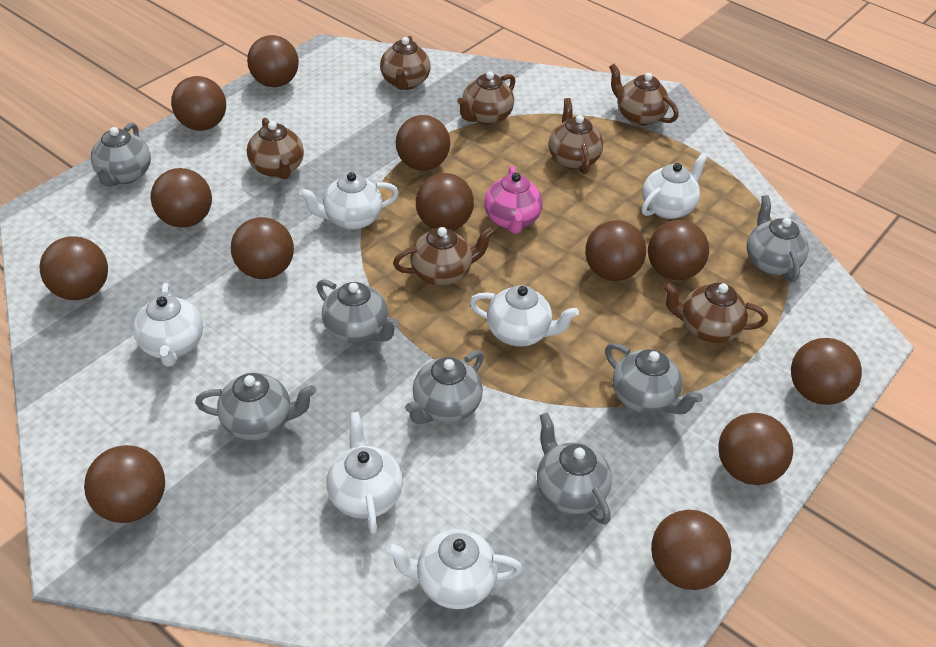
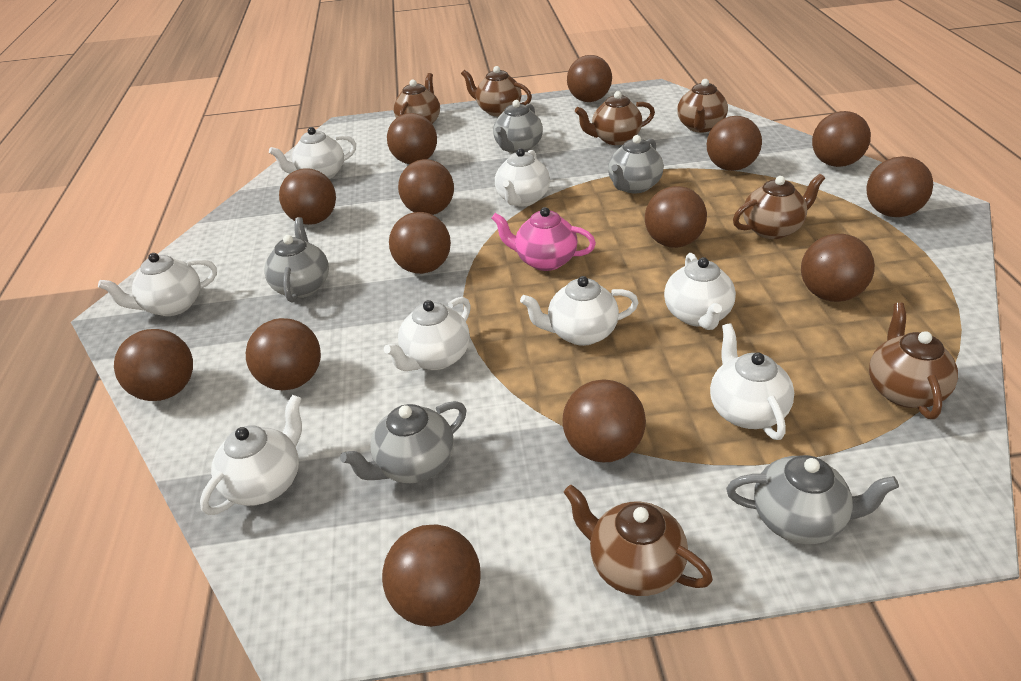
brown ball: [40,236,108,300] [84,445,165,523] [151,168,212,228] [171,76,226,131] [231,217,294,279] [247,35,299,87] [395,115,450,171] [416,173,474,230] [585,220,646,281] [648,220,709,280] [651,510,731,590] [718,413,793,485] [791,338,862,405] = 13 -> [114,329,193,401] [246,318,321,390] [279,168,336,225] [382,525,480,627] [387,113,437,164] [389,212,451,274] [398,159,454,215] [562,379,646,462] [567,55,612,102] [645,186,707,248] [707,116,762,171] [801,234,875,302] [812,111,871,167] [866,156,933,217] = 14
grey teapot: [91,122,151,187] [195,373,316,440] [316,280,399,344] [405,350,484,424] [537,413,612,525] [605,343,703,414] [747,195,809,283] = 7 -> [264,217,329,303] [340,401,466,483] [493,100,543,153] [608,135,664,193] [726,455,899,544] = 5
white teapot: [133,283,203,367] [299,172,399,230] [326,412,403,534] [386,529,523,609] [470,285,579,346] [642,153,708,219] = 6 -> [98,253,217,316] [200,395,302,515] [269,127,356,179] [384,297,471,371] [495,148,550,207] [520,276,639,346] [664,253,736,330] [710,323,794,440] = 8

